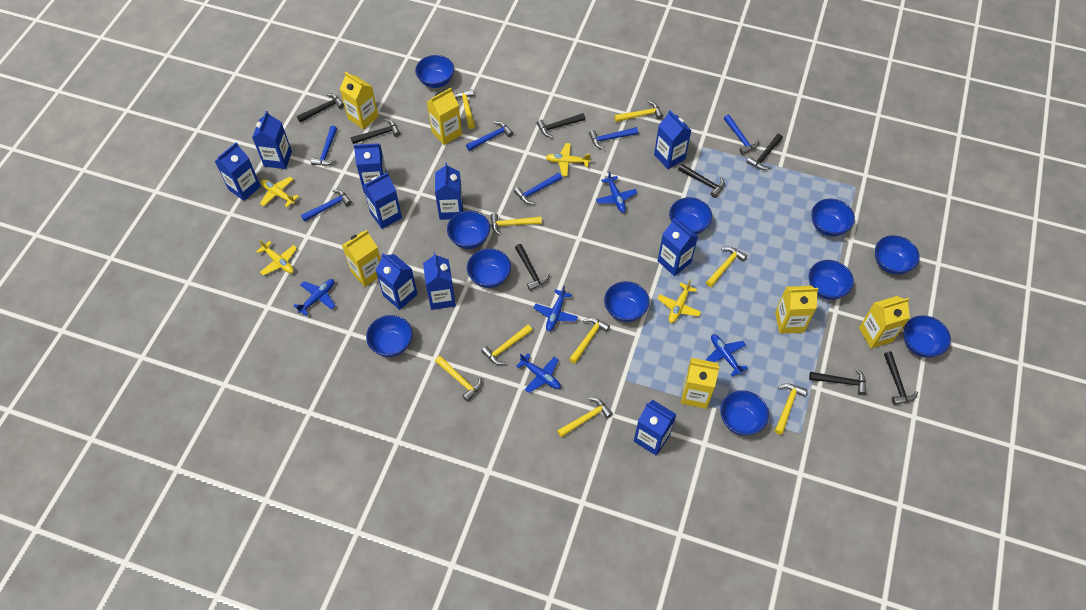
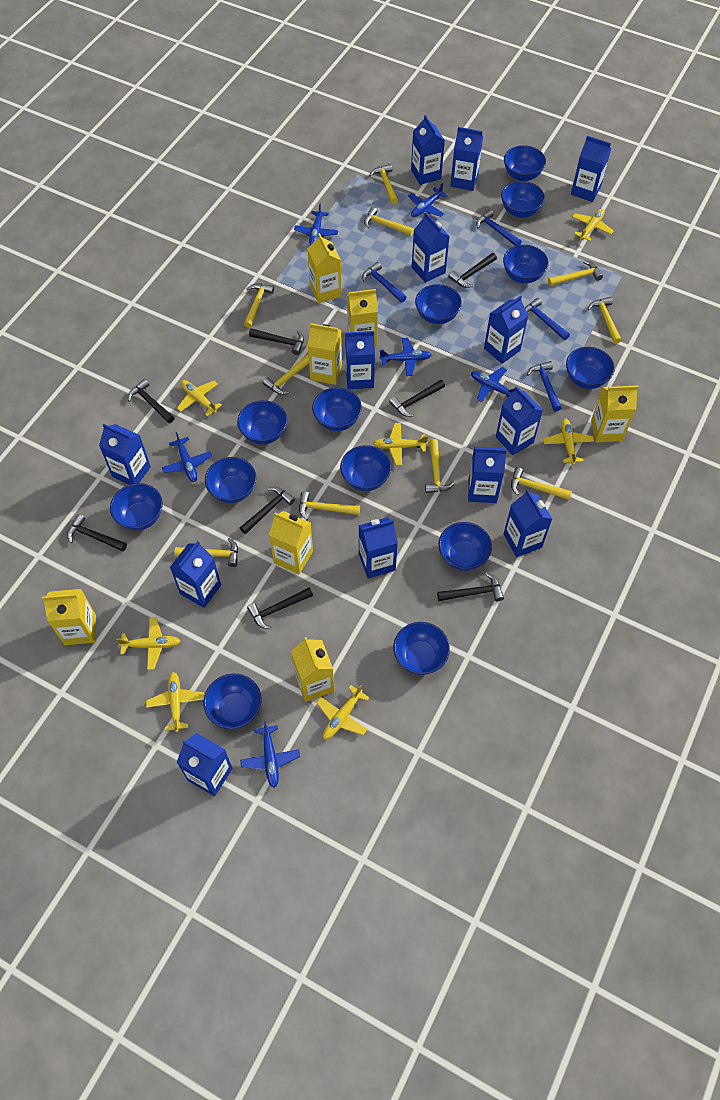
blue bowl: [366,315,412,357] [415,55,454,88] [447,211,490,249] [467,248,511,288] [604,281,649,322] [669,197,712,234] [720,390,769,436] [809,260,854,300] [811,199,855,237] [875,235,920,275] [904,315,951,358] = 11 -> [110,483,163,530] [203,674,262,729] [205,457,256,503] [237,400,287,445] [312,387,362,431] [340,445,391,491] [393,622,450,675] [415,284,462,324] [438,522,492,571] [501,181,545,218] [503,245,549,283] [504,145,546,181] [566,347,615,389] = 13
blue carton: [215,142,261,201] [252,111,292,169] [354,143,387,193] [363,172,402,229] [376,253,417,310] [423,253,456,310] [435,163,463,220] [634,400,677,456] [654,110,691,169] [658,218,698,276] = 10 -> [99,424,151,485] [170,541,221,608] [177,733,233,796] [345,331,375,389] [358,517,398,579] [411,115,445,185] [412,213,450,283] [450,127,483,191] [468,446,507,503] [484,296,528,364] [496,386,543,455] [504,490,552,557] [571,136,611,202] = 13
blue hammer: [301,190,352,222] [311,126,337,166] [466,121,513,151] [514,172,562,204] [589,127,638,149] [724,115,759,155] = 6 -> [362,262,407,303] [476,209,522,246] [525,298,570,340] [527,361,562,412] = 4
blue plane: [294,279,335,316] [516,353,561,393] [534,286,578,331] [596,171,637,213] [706,334,748,377] = 5 -> [162,432,212,482] [240,721,300,788] [294,204,338,245] [379,338,431,376] [408,183,448,217] [471,367,515,402] = 6
yellow carton: [340,72,379,129] [342,230,381,287] [427,88,462,145] [681,358,720,409] [775,286,818,334] [859,296,910,348] = 6 -> [42,589,96,645] [269,511,313,574] [291,637,335,702] [307,233,342,303] [308,323,342,385] [347,289,378,347] [591,385,638,443] = 7
yellow hammer: [435,356,482,401] [454,89,475,129] [481,325,533,365] [490,213,542,235] [557,397,613,438] [569,318,610,364] [614,101,663,122] [706,247,747,287] [775,383,807,435] = 9 -> [175,538,238,567] [244,284,274,328] [263,354,309,395] [299,491,360,520] [364,207,414,236] [369,164,398,204] [425,439,455,493] [511,467,572,500] [548,260,603,286] [588,297,622,344] = 10
yellow plane: [256,240,297,276] [260,177,299,207] [545,143,591,176] [657,279,701,323] = 4 -> [116,617,180,670] [146,672,204,732] [177,380,222,416] [316,685,369,739] [372,423,428,465] [543,419,594,465] [572,209,614,241] = 7

